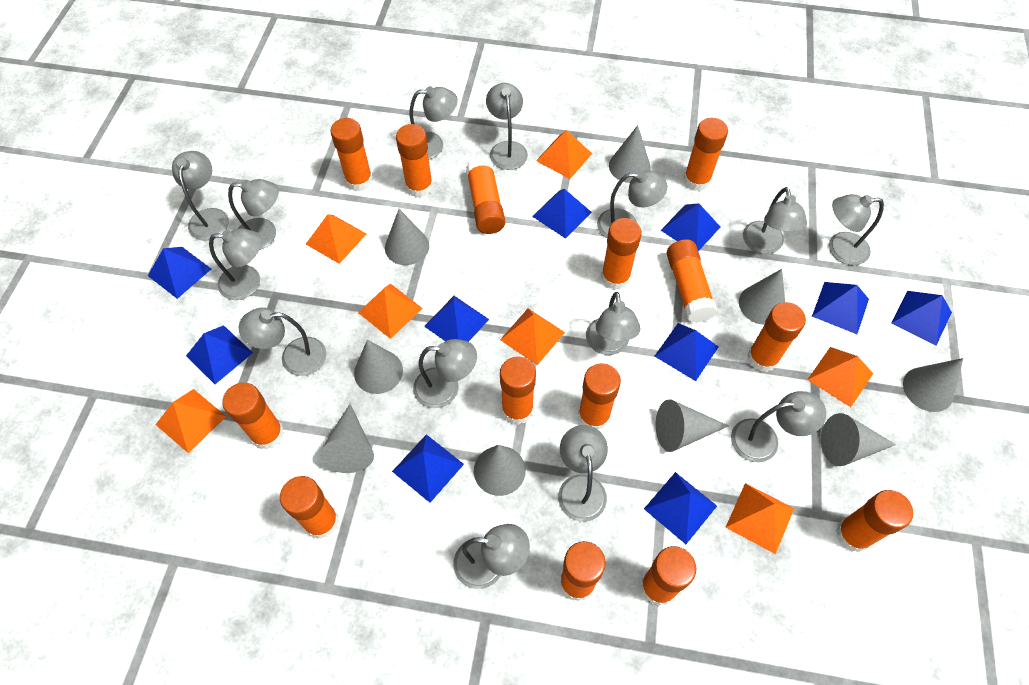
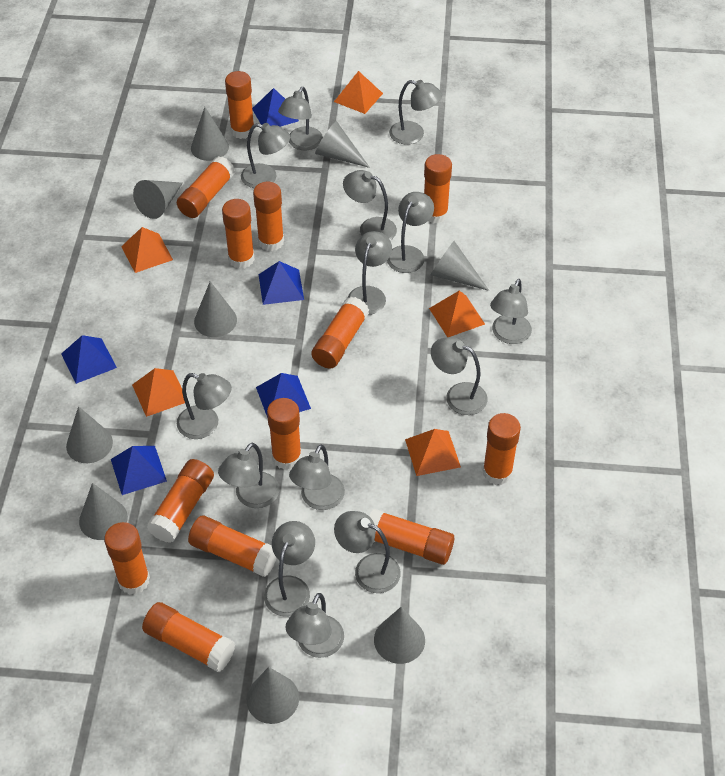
blue pyramid: [148,247,211,299] [186,325,253,384] [392,434,464,503] [424,296,489,342] [532,189,592,239] [644,472,717,544] [655,323,719,381] [661,203,720,251] [812,282,869,334] [891,291,952,346] = 10 -> [61,335,117,384] [111,446,167,495] [252,88,299,127] [256,373,311,418] [258,261,304,305] = 5
orange glue stick: [222,383,284,450] [280,476,339,539] [330,118,373,191] [396,124,433,198] [466,157,505,234] [500,356,536,425] [560,541,606,601] [578,363,621,430] [601,218,642,290] [640,546,696,606] [667,239,717,323] [683,118,728,191] [747,302,806,372] [836,490,913,552] = 14 -> [104,522,150,594] [142,602,235,672] [147,459,214,543] [177,156,235,218] [188,516,277,577] [222,199,255,269] [225,71,255,139] [253,181,284,251] [267,398,302,470] [311,297,369,369] [369,509,454,565] [424,154,452,223] [483,413,521,485] = 13
orange pyramid: [155,389,226,453] [306,214,366,264] [358,283,423,339] [500,308,565,365] [536,130,592,179] [725,483,794,554] [807,347,873,407] = 7 -> [121,227,173,273] [132,368,185,417] [334,71,383,114] [405,429,461,476] [429,291,485,337] = 5

